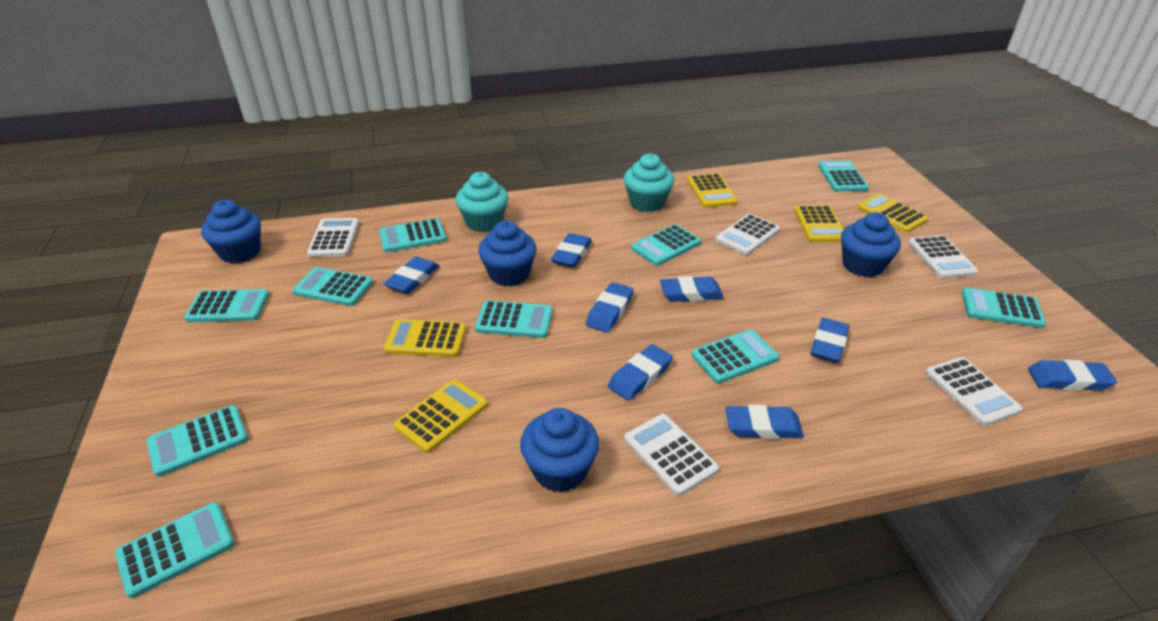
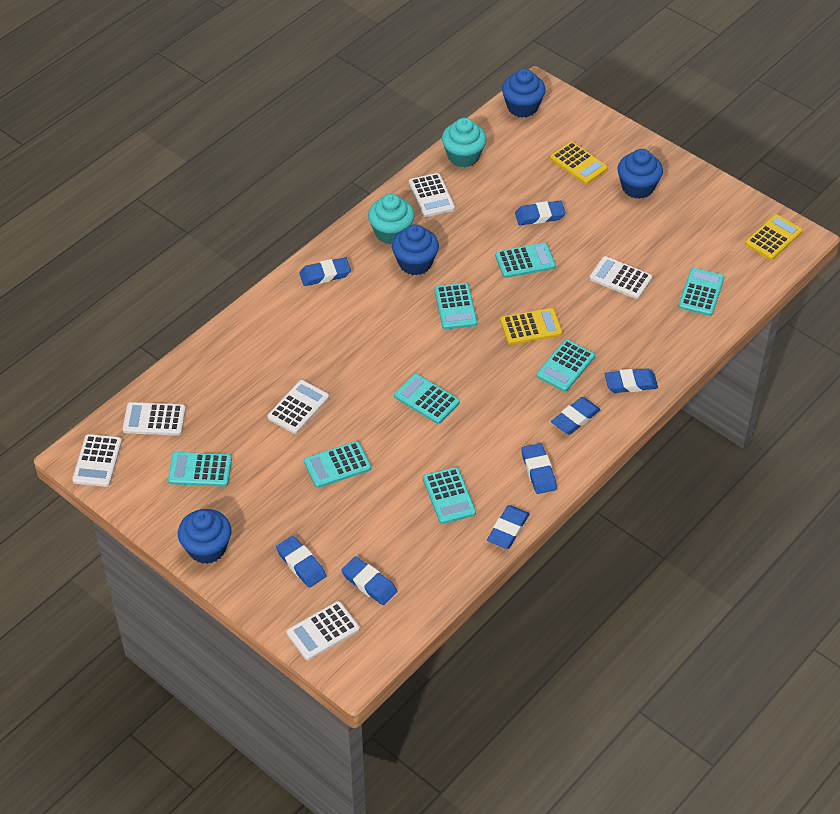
turquoise calculator: [115,502,235,598] [146,405,248,477] [184,289,269,322] [293,267,373,306] [379,218,446,252] [475,300,553,338] [631,224,701,266] [691,329,779,383] [818,160,869,192] [962,287,1046,328] = 10 -> [168,452,232,487] [304,441,371,488] [394,374,460,424] [423,467,476,524] [434,283,477,330] [495,243,556,278] [536,339,595,392] [679,268,724,316] = 8
white calculator: [307,218,359,257] [624,414,719,496] [715,214,780,255] [908,235,978,279] [925,357,1023,426] = 5 -> [72,434,122,487] [123,402,186,436] [267,380,329,434] [287,601,360,660] [409,173,455,217] [590,256,652,299] = 6
yellow calculator: [384,319,466,357] [394,379,488,453] [687,173,738,208] [794,205,844,242] [857,193,929,233] = 5 -> [500,308,562,345] [550,142,608,184] [745,214,802,260] = 3

